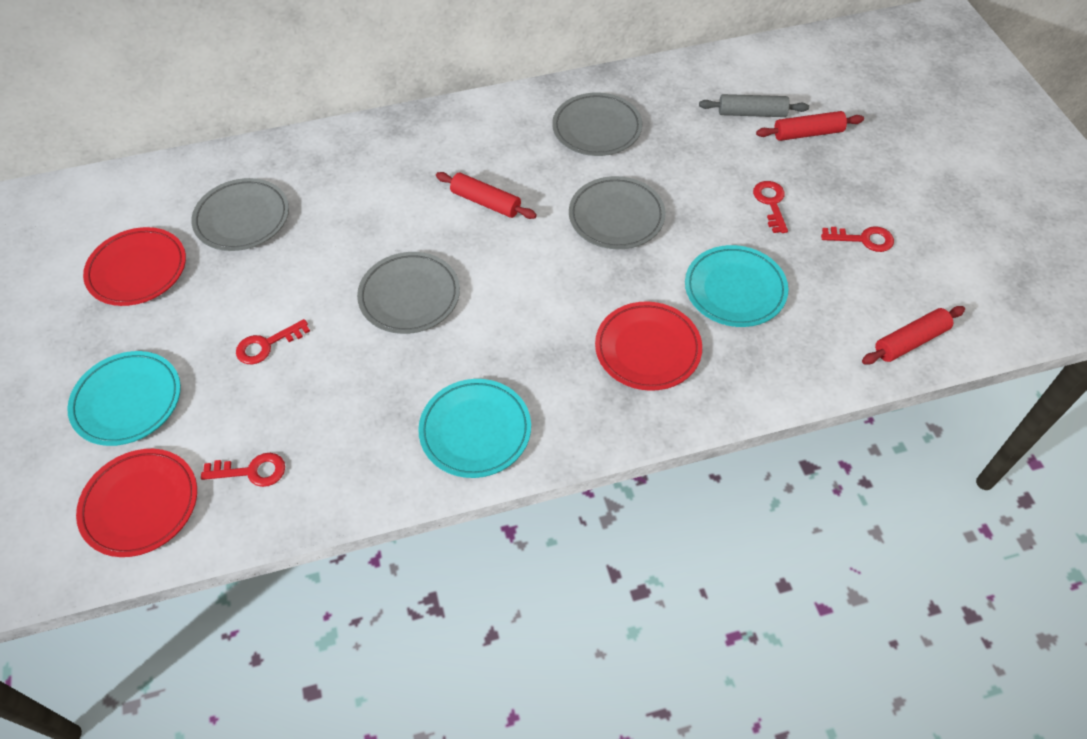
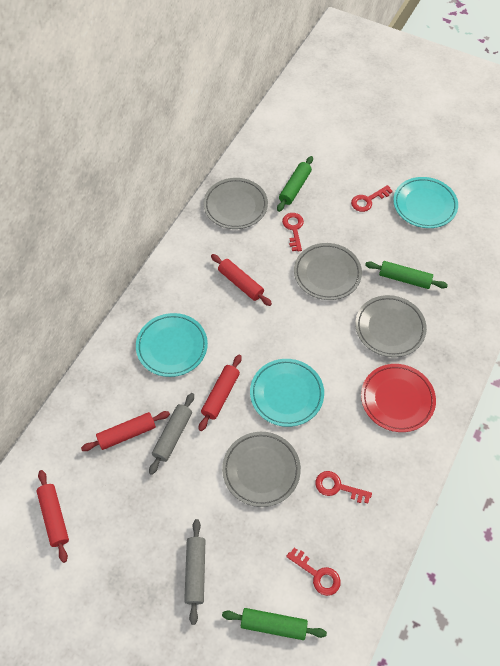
green rolling pin: none = 0 -> [222,608,327,640] [277,156,313,212] [365,261,448,289] = 3
grey rolling pin: [699,94,809,117] = 1 -> [149,393,194,475] [184,519,205,625] = 2
red plate: [76,449,197,557] [83,227,186,306] [595,301,702,391] = 3 -> [361,364,436,432] = 1
red rolling pin: [436,172,537,219] [756,111,864,141] [862,306,965,365] = 3 -> [37,470,69,563] [81,411,170,451] [199,354,242,431] [211,254,272,306] = 4

